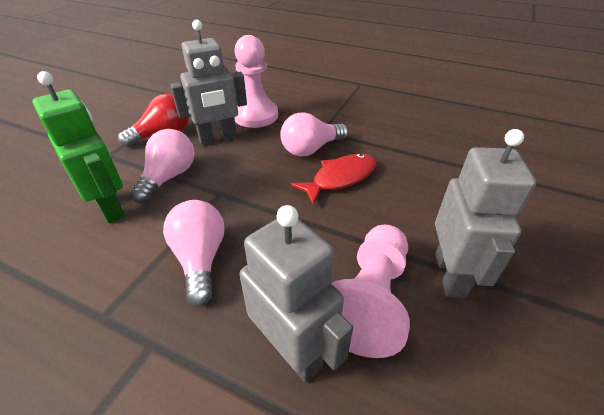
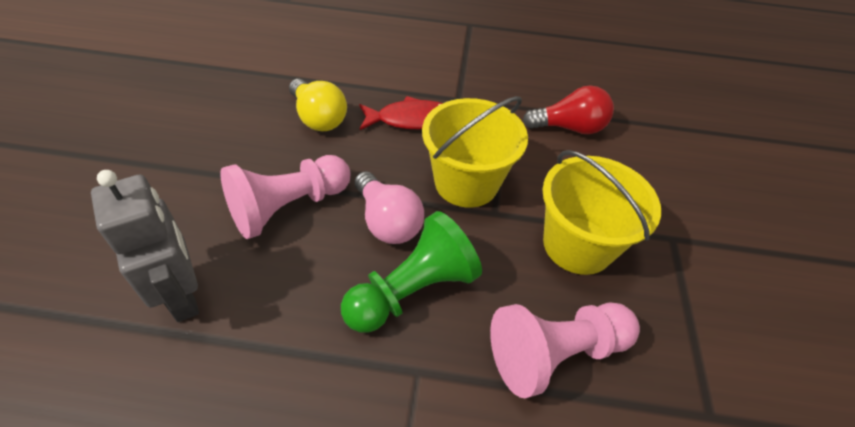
green pawn: none = 0 -> [341,211,482,333] = 1
green robot: [32,71,125,223] = 1 -> none = 0
grey robot: [170,19,247,146] [239,205,353,383] [435,129,536,298] = 3 -> [91,170,199,322] = 1
pink light bulb: [131,129,194,204] [163,200,225,306] [280,112,348,156] = 3 -> [355,171,424,244] = 1
yellow bucket: none = 0 -> [422,96,528,208] [542,150,661,275] = 2
yellow light bulb: none = 0 -> [289,79,347,131] = 1

